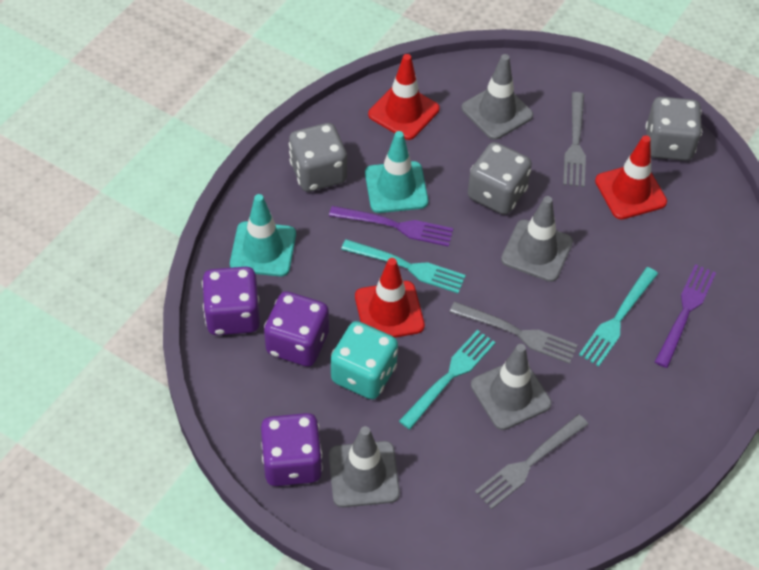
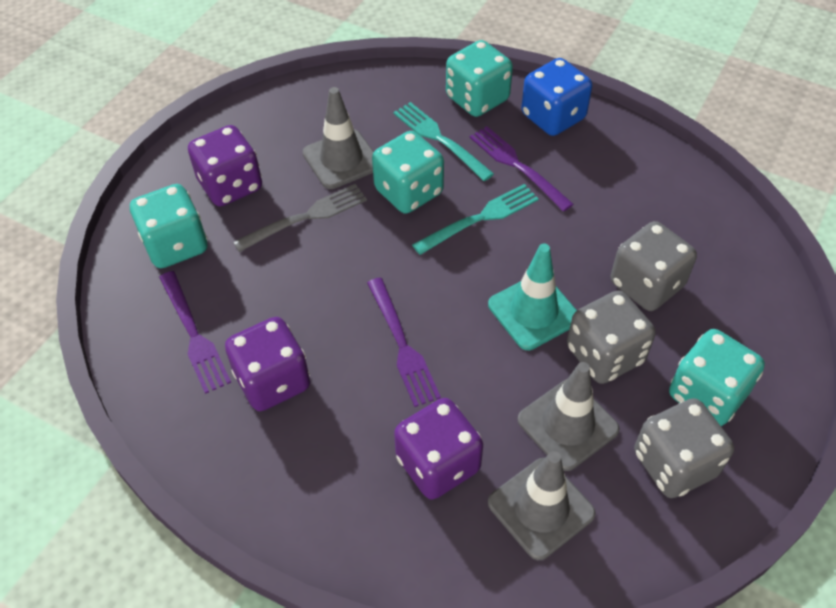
blue dice: none = 0 -> [521,58,592,136] = 1
grey fork: [450,302,578,364] [475,414,588,509] [563,92,586,187] = 3 -> [233,184,367,252] = 1
grey traffic cone: [329,426,400,507] [462,54,533,140] [471,344,552,430] [501,196,573,282] = 4 -> [303,87,374,189] [488,451,596,560] [518,362,620,471] = 3
purple fork: [329,206,453,247] [655,264,716,368] = 2 -> [159,271,231,394] [367,277,441,407] [470,126,573,212] = 3
red traffic cone: [355,258,425,338] [368,54,440,140] [595,135,667,220] = 3 -> none = 0
turquoise dice: [331,321,398,399] = 1 -> [130,184,207,268] [372,131,444,214] [446,40,513,117] [669,329,765,426] = 4
turquoise fork: [341,239,466,293] [399,330,496,429] [579,267,658,366] = 3 -> [393,102,494,181] [412,184,539,255] = 2
turquoise traffic cone: [230,194,296,277] [365,131,428,213] = 2 -> [488,244,577,350] = 1

